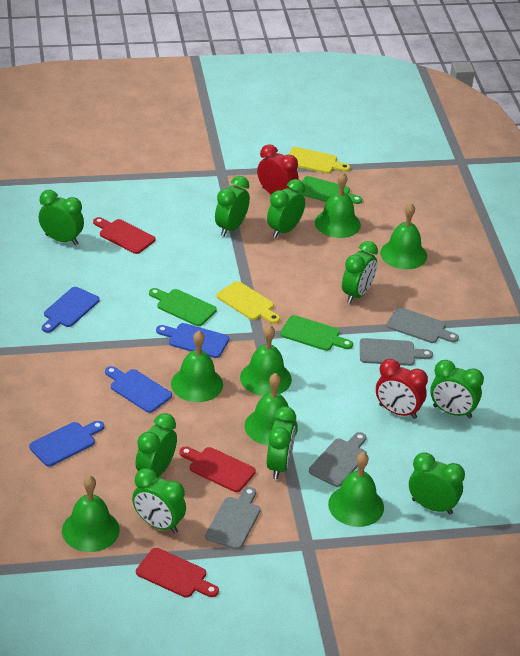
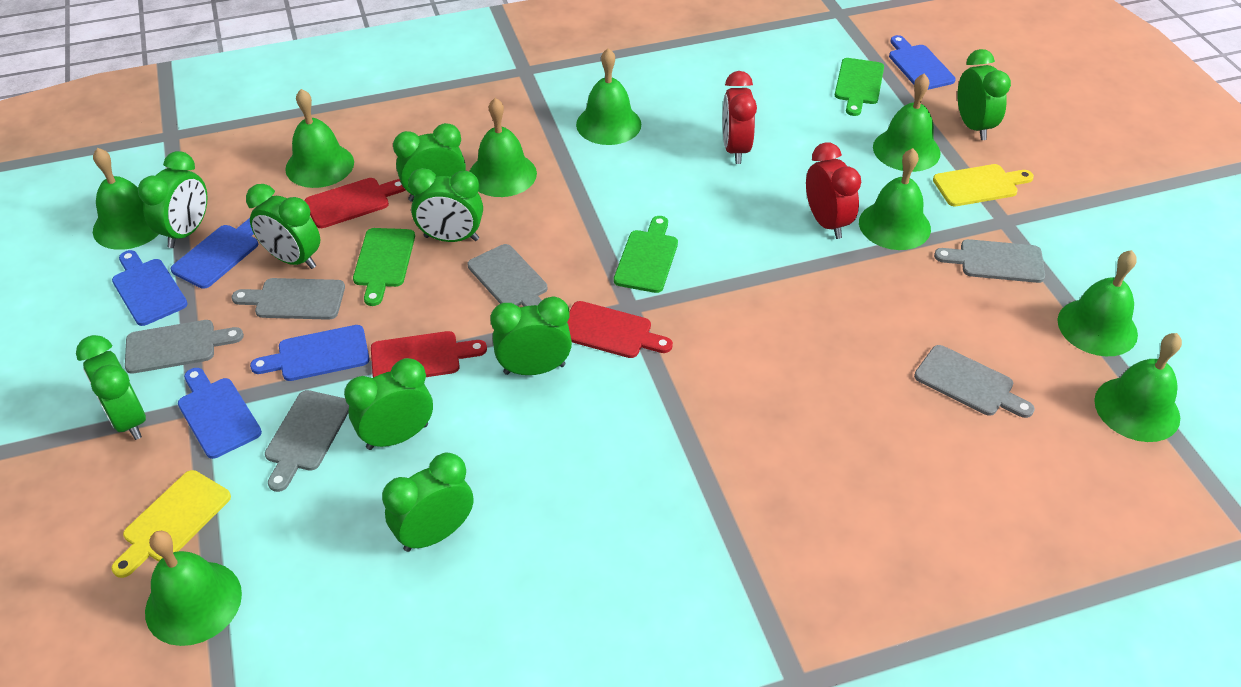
blue cutting board: [29,421,104,467] [42,287,100,333] [105,366,172,413] [156,323,229,358] = 4 -> [112,250,188,326] [171,218,258,289] [178,368,262,459] [250,325,369,381] [889,35,956,90] = 5
green bell: [62,476,120,552] [171,331,223,402] [240,325,292,396] [244,373,298,445] [315,172,361,238] [328,452,384,527] [380,203,427,269] = 7 -> [93,148,159,250] [145,531,242,646] [285,89,354,188] [469,98,537,197] [576,48,641,145] [859,148,931,250] [873,74,941,172] [1057,250,1138,356] [1094,333,1182,442] = 9
grey cutting board: [205,487,261,550] [309,432,367,487] [360,338,433,366] [387,307,459,343] = 4 -> [125,320,244,374] [232,278,345,320] [265,390,349,492] [467,244,547,307] [914,345,1035,418] [934,239,1045,283] = 6

